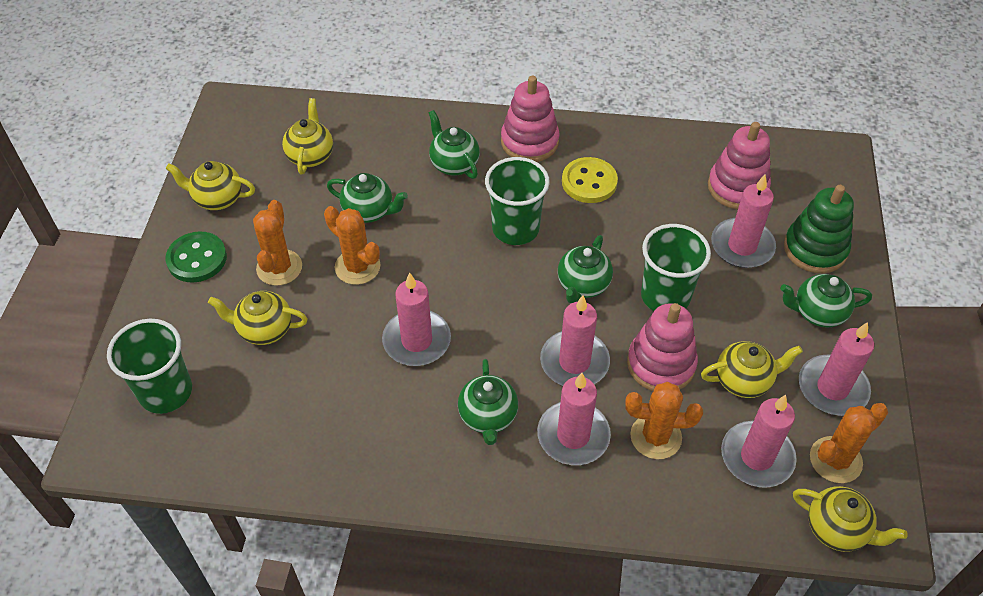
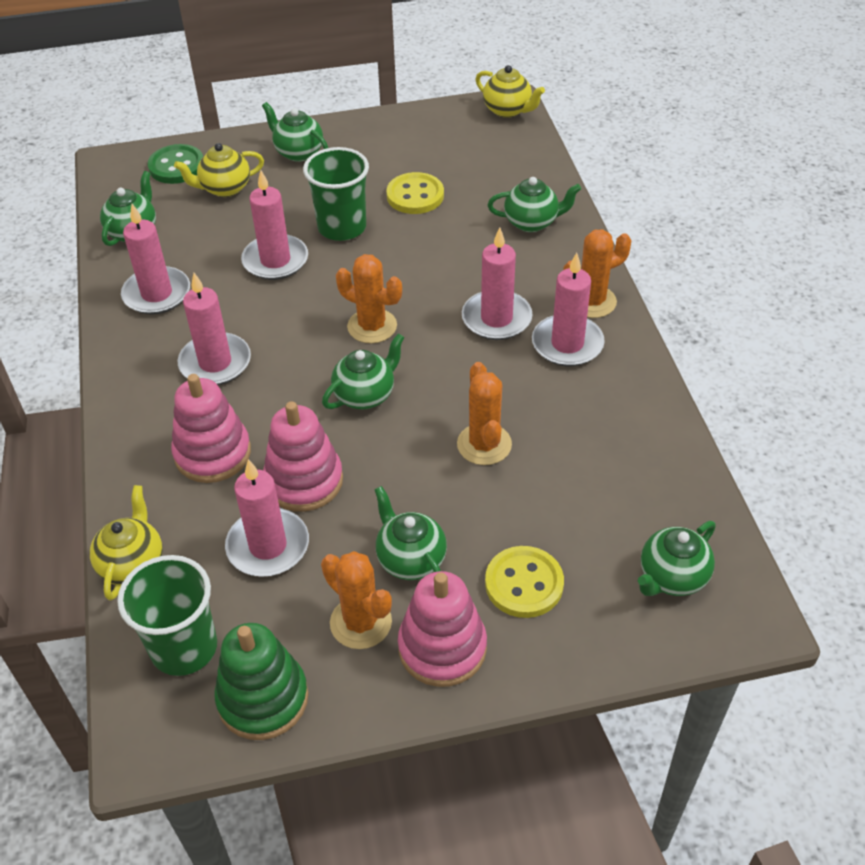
green cup: [107,319,192,414] [485,157,550,245] [641,224,711,311] = 3 -> [117,555,217,676] [303,147,369,241] = 2
green teapot: [327,173,408,223] [429,110,480,179] [458,359,518,445] [558,235,613,303] [780,274,872,328] = 5 -> [100,171,156,246] [262,102,328,162] [322,333,405,409] [375,486,447,580] [487,177,581,232] [638,521,716,596] = 6
yellow button: [562,157,618,203] = 1 -> [386,172,444,214] [485,546,564,618] = 2
yellow teapot: [166,161,255,210] [208,291,307,345] [282,98,333,174] [701,341,803,398] [793,486,908,552] = 5 -> [90,485,163,600] [174,143,264,197] [475,65,545,118] = 3

